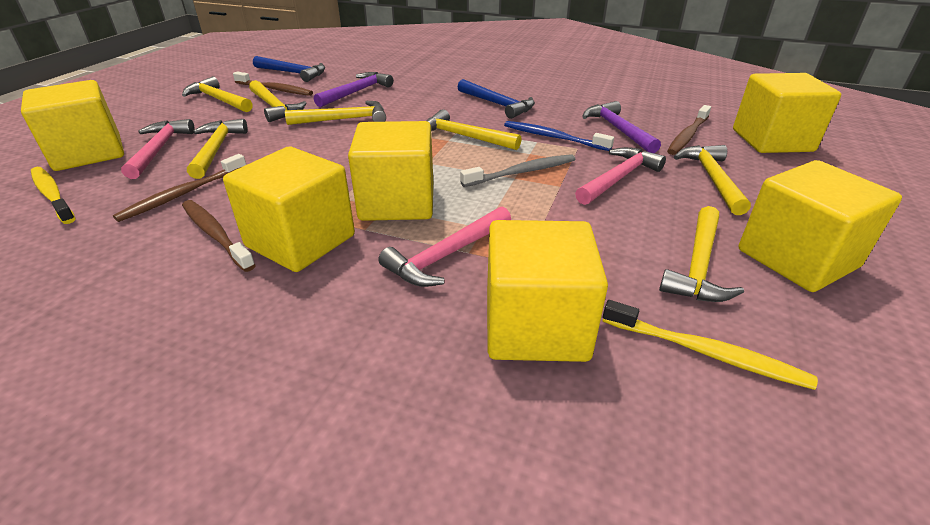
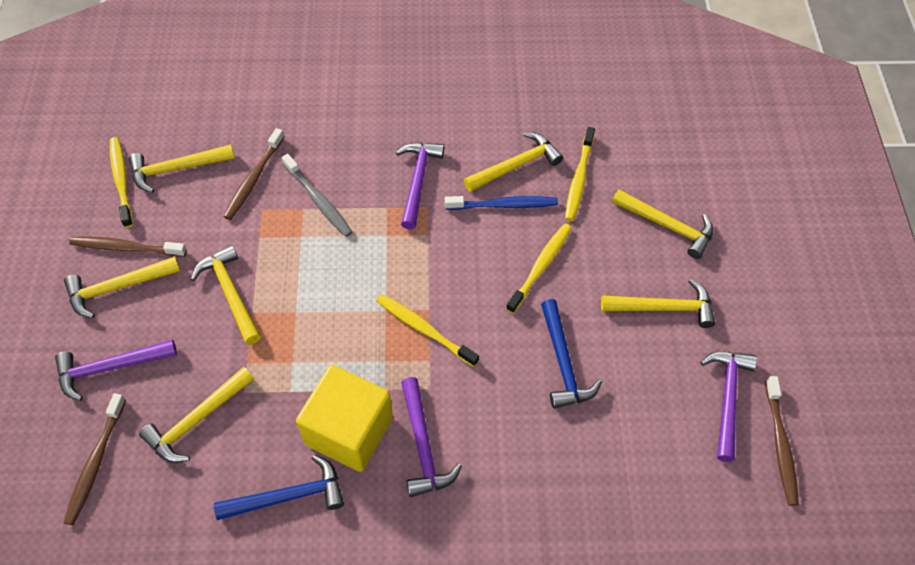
pink hammer: [121,119,195,179] [378,206,511,287] [575,147,666,205] = 3 -> none = 0
purple hammer: [314,72,393,107] [582,101,661,153] = 2 -> [55,339,177,401] [396,142,444,230] [401,377,462,497] [700,351,757,462] = 4
yellow cube: [21,80,124,171] [223,147,355,272] [348,121,433,221] [487,220,608,362] [733,73,841,153] [739,160,902,292] = 6 -> [296,365,393,472] = 1
yellow toothbrush: [31,167,76,224] [602,300,818,390] = 2 -> [110,137,133,228] [376,294,479,367] [506,224,572,314] [565,127,595,221] = 4

